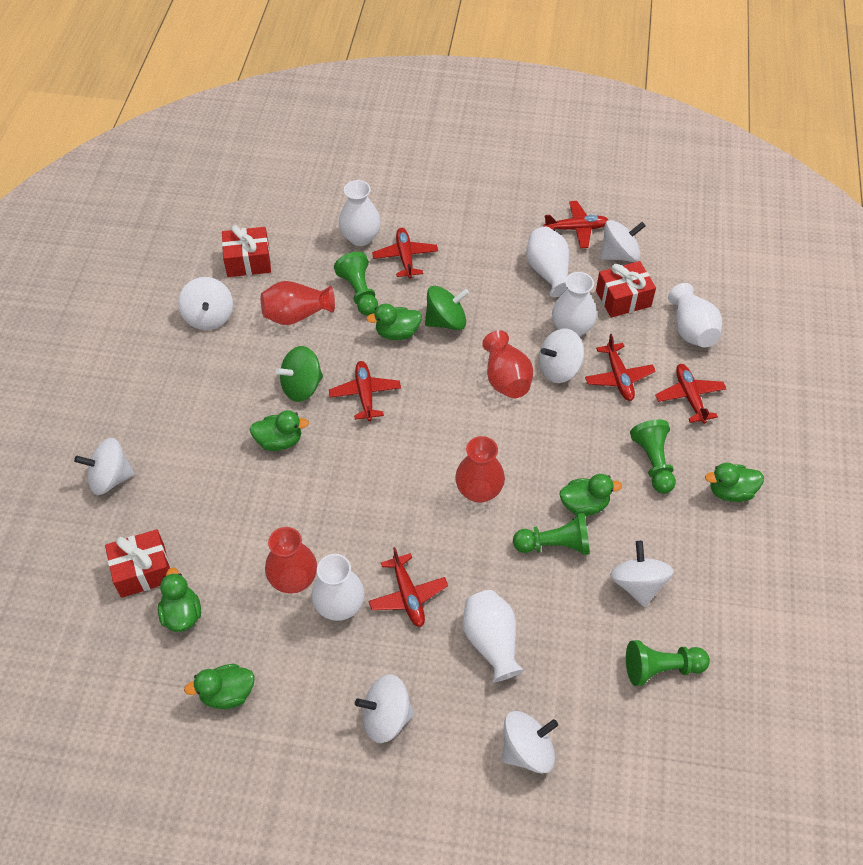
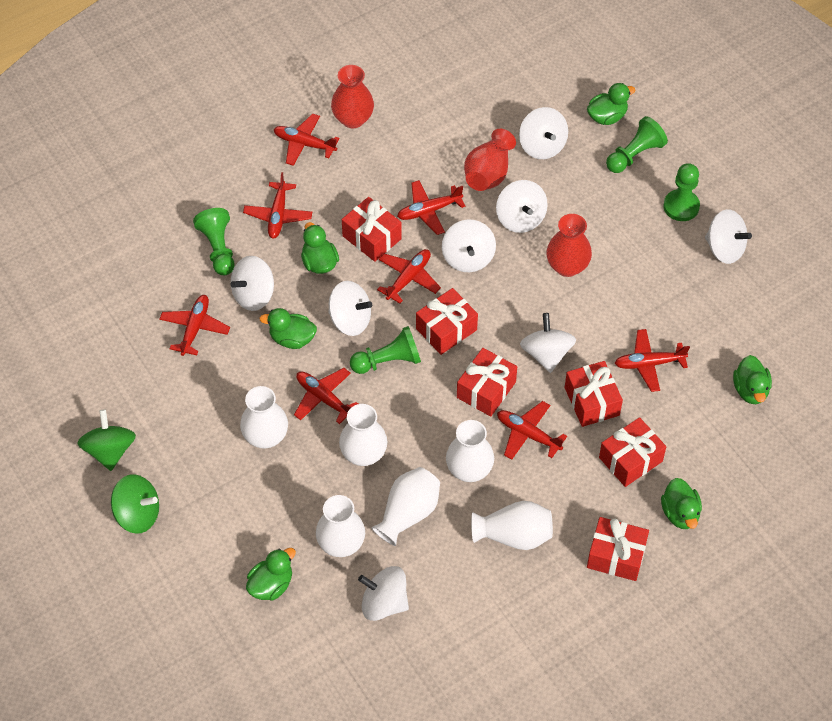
red gift: [105,529,170,598] [222,225,271,277] [596,261,656,318] = 3 -> [342,197,402,262] [416,288,478,355] [457,348,517,417] [565,361,623,427] [587,517,649,581] [599,417,666,487] = 6
red plane: [329,361,401,421] [368,547,448,627] [372,228,438,279] [544,201,608,248] [585,334,656,401] [655,364,727,424] = 6 -> [159,295,230,356] [243,172,312,239] [274,114,340,166] [294,368,358,424] [377,249,441,304] [397,180,465,235] [497,401,567,460] [615,329,690,392] = 8
red vase: [261,281,335,325] [265,527,317,594] [455,436,505,503] [482,330,533,398] = 4 -> [331,65,374,128] [464,129,516,191] [546,214,592,277] = 3
white spinning top: [74,438,135,495] [178,277,233,330] [355,674,414,743] [502,711,558,774] [539,329,584,383] [600,220,646,262] [610,541,674,607] = 7 -> [230,256,274,311] [328,281,372,336] [358,566,409,621] [442,220,496,272] [496,180,548,233] [519,107,568,159] [520,313,576,373] [705,209,752,264] = 8

